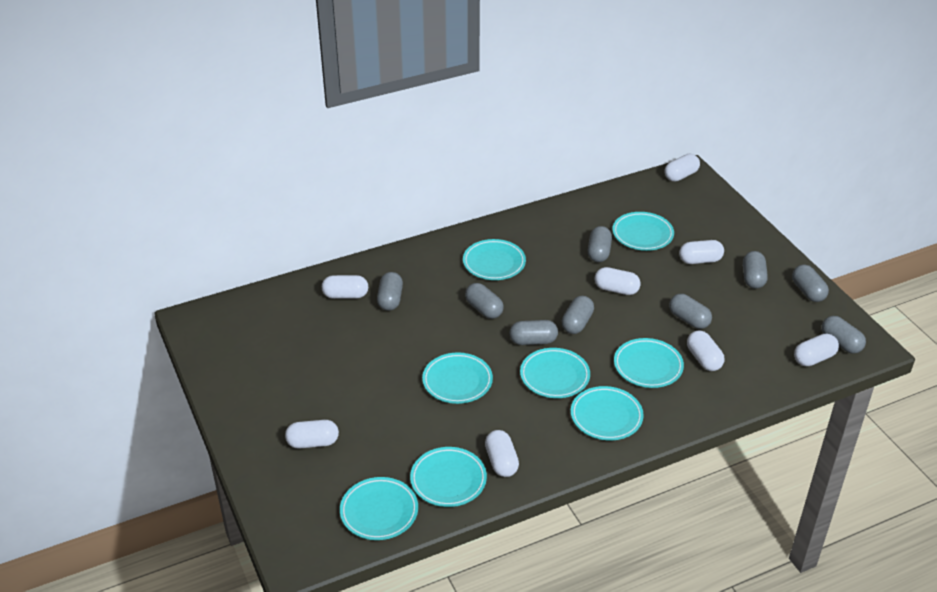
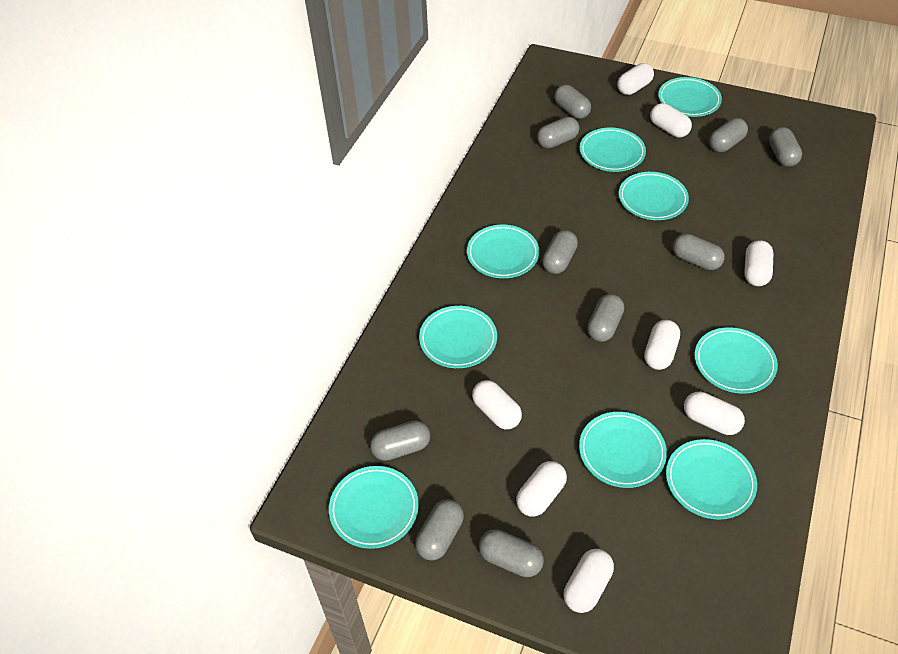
grey capsule: [377,272,403,311] [465,283,504,319] [509,320,558,345] [562,296,594,334] [588,226,612,262] [669,294,712,329] [743,251,768,289] [792,264,829,302] [821,316,866,354] = 9 -> [370,420,430,461] [415,499,464,561] [479,529,544,577] [537,117,579,149] [542,230,578,274] [554,85,591,119] [587,294,624,342] [673,234,725,270] [709,118,748,152] [769,127,802,167] = 10
turquoise plate: [340,477,418,540] [410,447,487,507] [422,352,493,404] [463,239,526,280] [520,348,590,398] [570,386,644,440] [612,212,674,251] [614,338,684,388] = 8 -> [329,466,419,549] [419,306,497,368] [467,225,539,278] [579,412,667,488] [580,128,646,172] [619,172,689,220] [658,77,722,117] [666,439,757,520] [694,327,778,394] = 9

